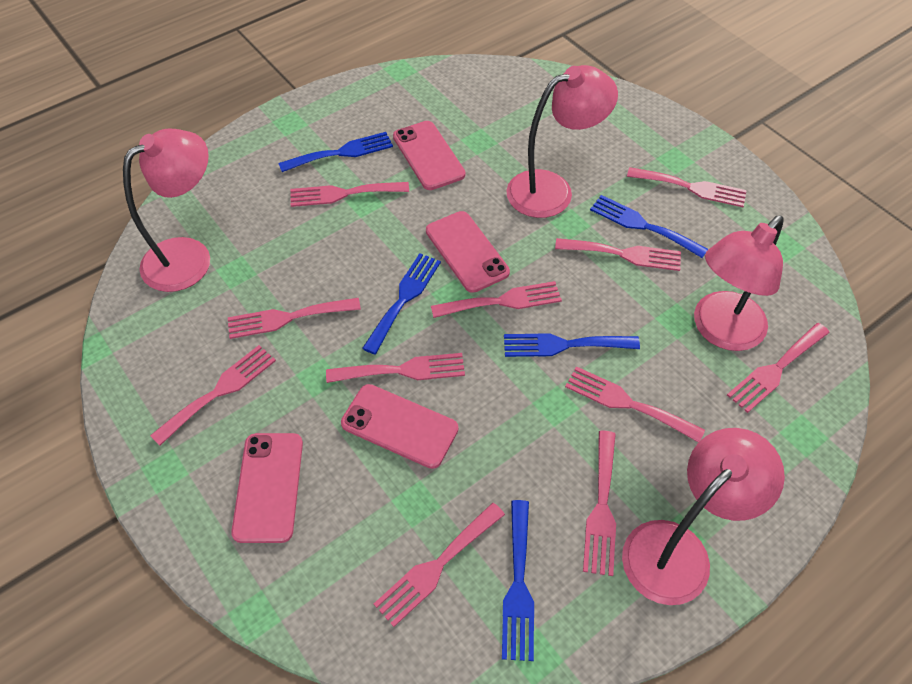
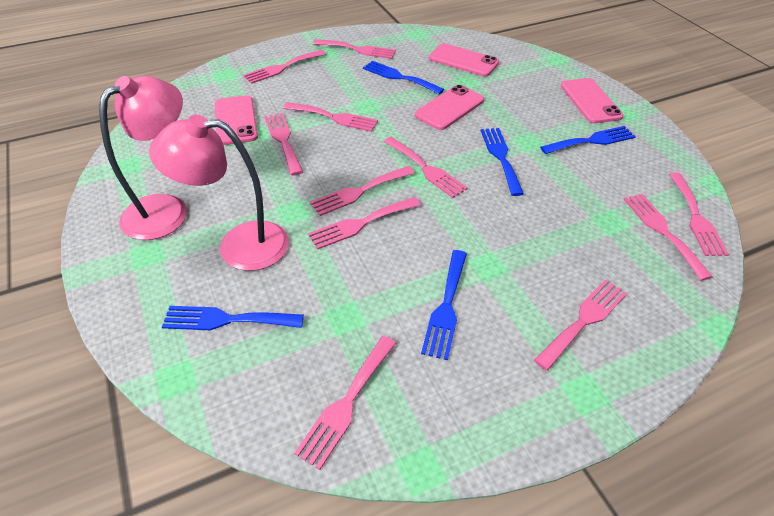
pink lamp: [123,129,210,292] [506,65,618,218] [622,428,785,605] [694,215,784,351] = 4 -> [99,76,187,240] [149,115,289,271] = 2

